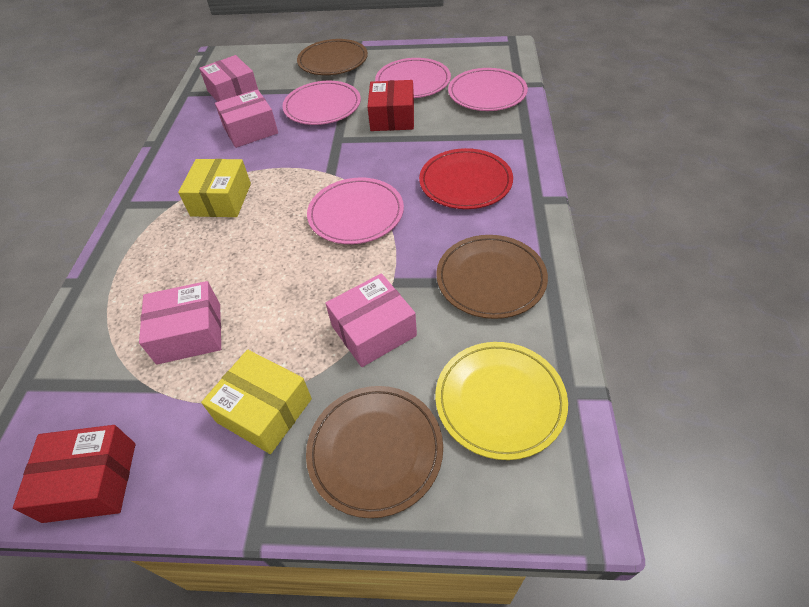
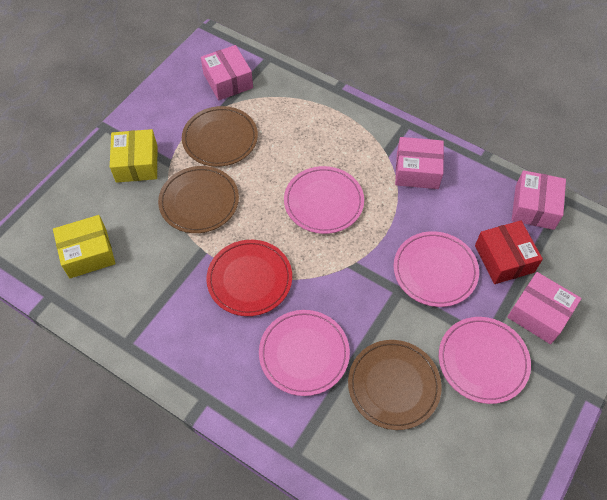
red box: [13,425,136,523] [367,80,414,131] = 2 -> [475,220,543,284] = 1
yellow plate: [435,342,568,460] = 1 -> none = 0

